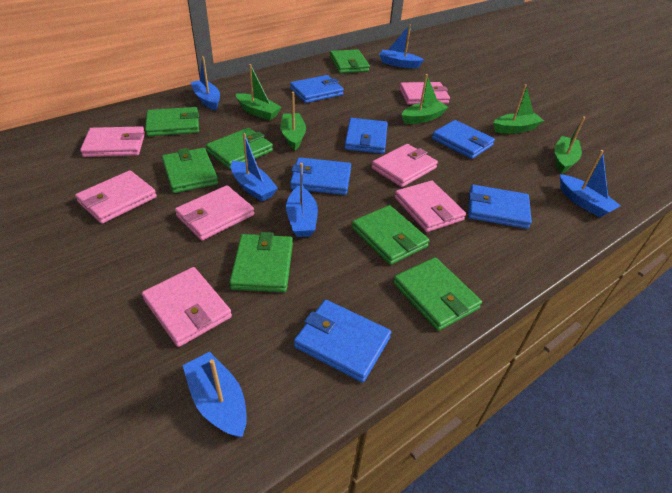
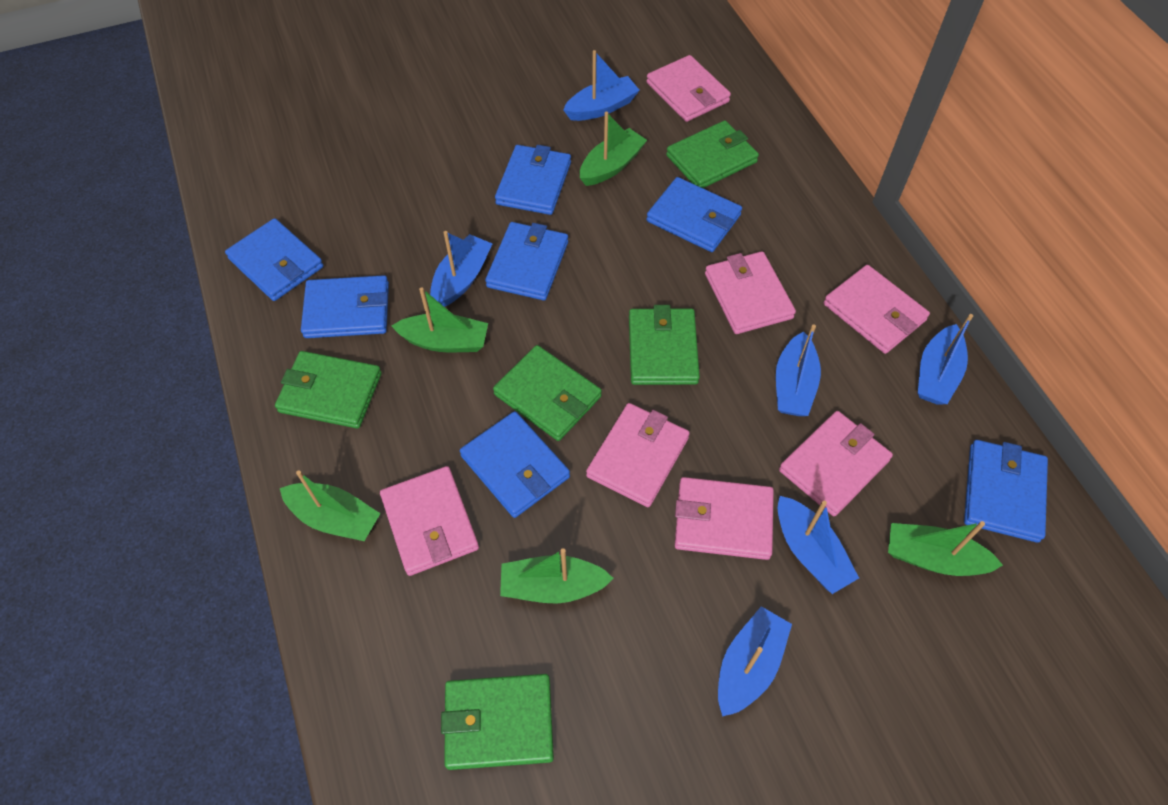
blue wallet: [290,75,344,103] [290,157,351,195] [294,300,391,383] [344,118,388,154] [432,120,495,159] [468,185,532,229] = 6 -> [225,218,324,301] [301,275,389,338] [460,411,570,518] [485,222,568,300] [495,145,571,215] [647,177,742,252] [964,440,1048,543] = 7
green wallet: [145,107,199,136] [162,148,218,193] [206,128,273,169] [229,232,293,292] [330,49,370,73] [352,205,430,265] [393,257,482,331] = 7 -> [275,351,382,429] [441,674,554,770] [493,345,602,441] [629,305,700,385] [666,120,759,188] = 5

